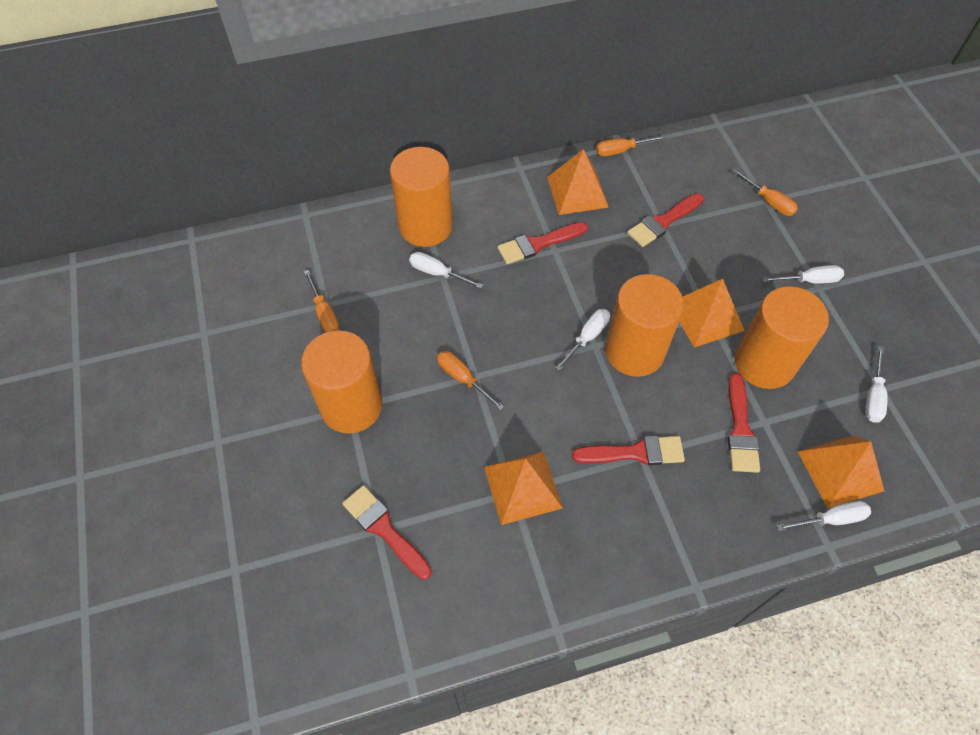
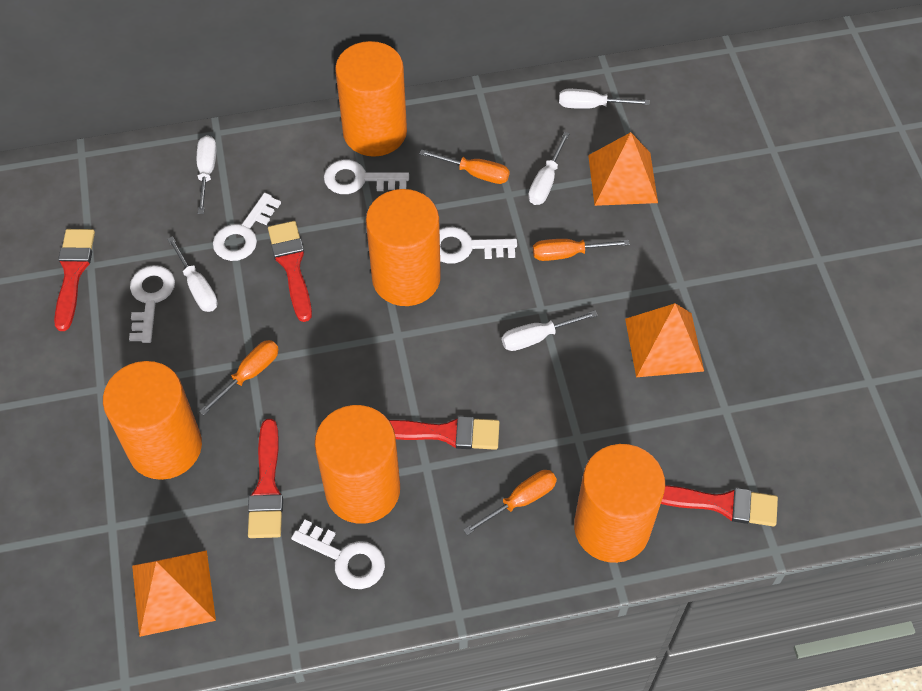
orange cylinder: [301,330,382,433] [390,147,453,247] [605,274,684,377] [735,286,829,389] = 4 -> [103,361,202,480] [315,405,400,524] [335,41,407,157] [366,189,441,306] [574,444,665,563] = 5
orange pyramid: [484,451,563,525] [547,149,609,215] [679,279,745,348] [797,436,884,508] = 4 -> [132,550,216,637] [588,132,658,206] [625,303,704,377] = 3
white key: none = 0 -> [129,265,175,343] [213,193,281,261] [291,520,385,589] [324,160,409,194] [440,227,517,264] = 5

